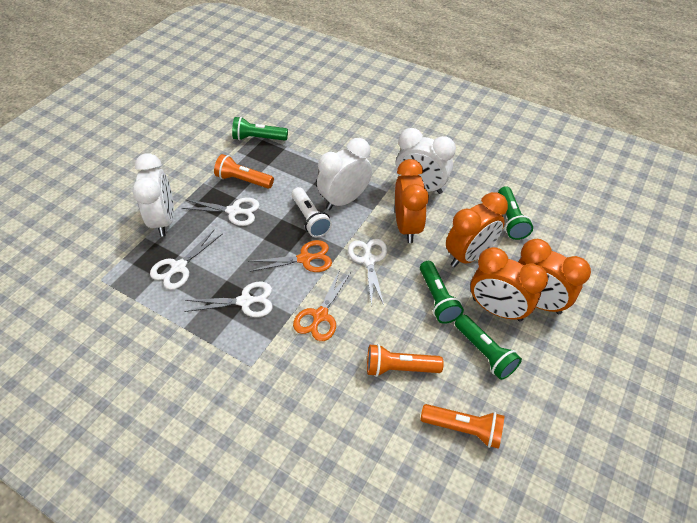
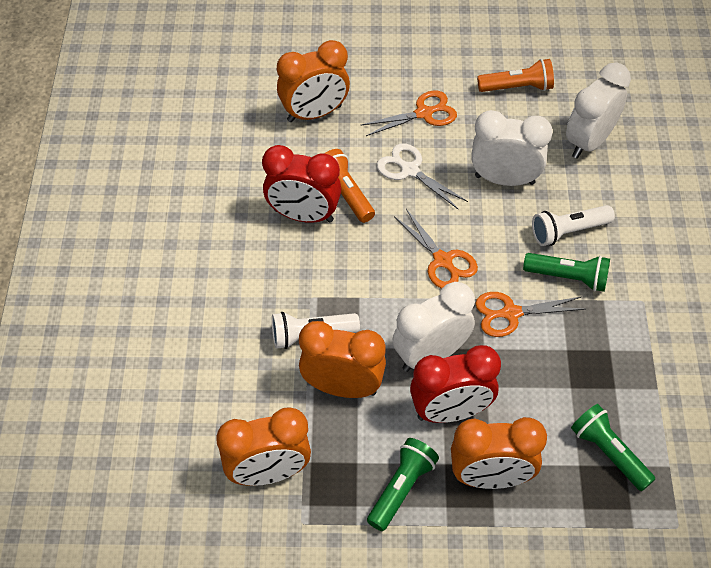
green flashlight: [232,117,288,141] [420,261,464,324] [455,315,522,380] [498,186,533,240] = 4 -> [367,438,439,531] [523,253,610,292] [571,404,655,491] = 3
orange flashlight: [214,154,274,189] [367,344,443,377] [421,404,504,449] = 3 -> [324,149,375,223] [477,59,554,92] = 2
orange scissors: [248,240,332,272] [293,269,351,341] = 2 -> [360,91,457,136] [394,209,478,289] [475,292,585,337] = 3
red clock: none = 0 -> [262,145,341,223] [410,345,501,423] = 2
white flashlight: [292,187,332,237] = 1 -> [272,312,360,349] [532,205,615,246] = 2
white scissors: [150,229,222,290] [182,198,260,226] [184,282,273,317] [348,239,387,307] = 4 -> [377,143,468,210] = 1

